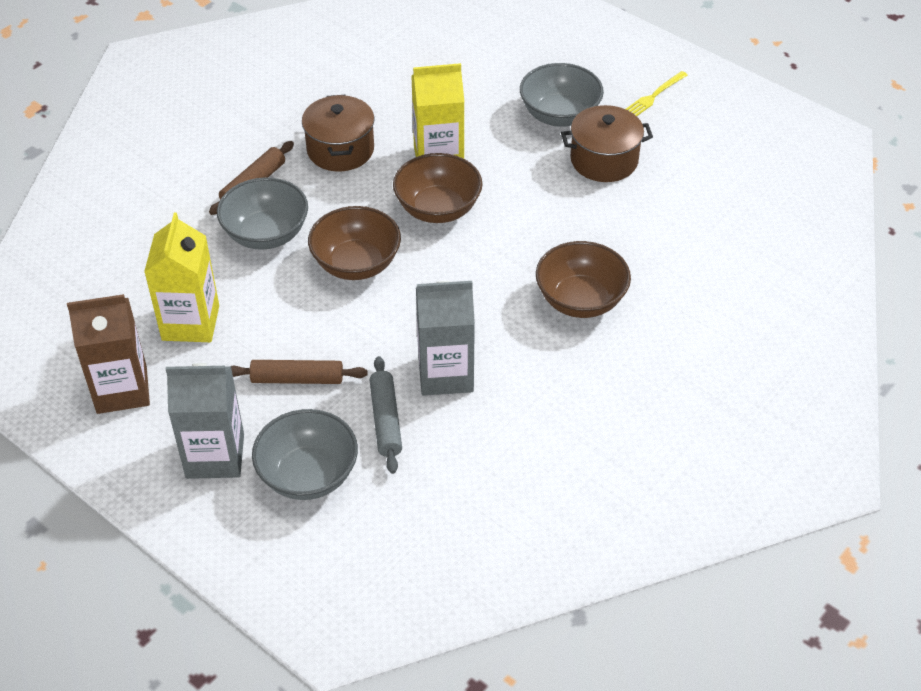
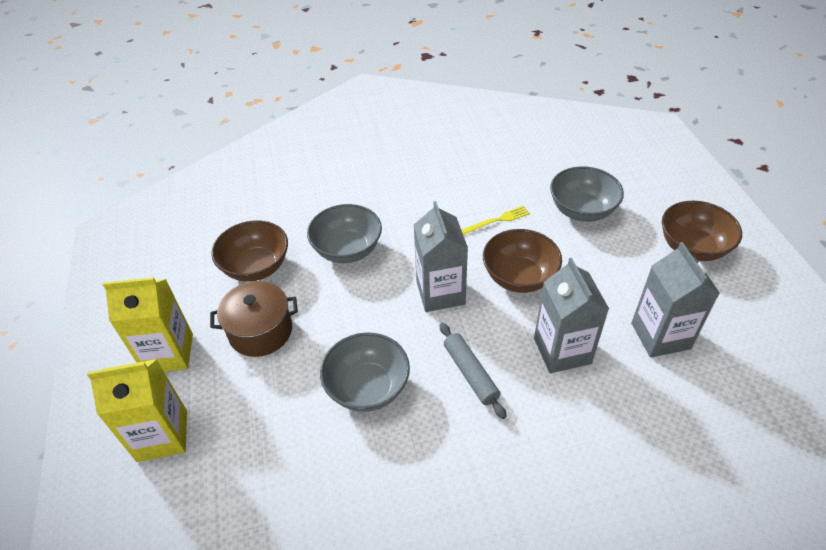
brown carton: [67,294,150,414] = 1 -> none = 0
brown pot: [302,95,374,171] [561,105,653,182] = 2 -> [210,281,298,357] = 1
brown rolling pin: [209,141,294,215] [231,360,368,384] = 2 -> none = 0
grey carton: [166,363,244,479] [416,281,475,396] = 2 -> [414,201,468,312] [534,258,609,373] [631,242,720,358] = 3

